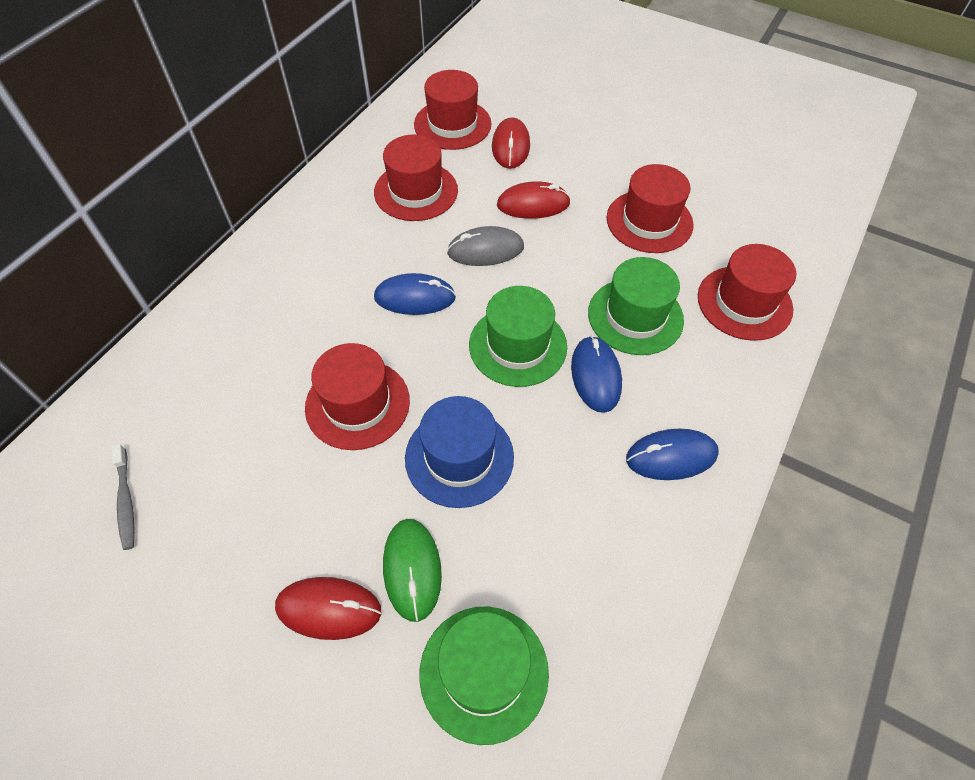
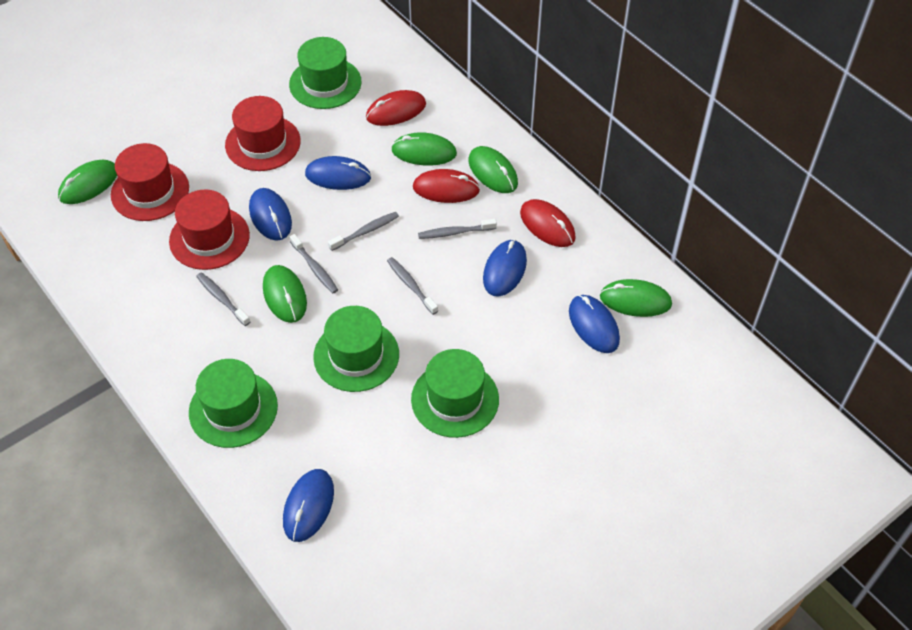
blue hat: [405,396,514,508] = 1 -> none = 0
blue mouse: [374,273,456,315] [571,336,622,413] [626,429,719,480] = 3 -> [249,188,292,241] [283,469,334,542] [305,156,371,190] [483,239,527,297] [569,295,620,353] = 5
green hat: [419,606,549,745] [469,286,567,387] [588,257,684,355] = 3 -> [189,359,278,448] [289,37,362,109] [313,306,399,392] [411,349,499,438] = 4
green mouse: [383,519,442,622] = 1 -> [58,160,117,204] [263,265,307,323] [391,132,457,166] [469,146,518,193] [600,279,672,317] = 5
grey mouse: [447,226,524,266] = 1 -> none = 0
grey toothbrush: [111,444,135,550] = 1 -> [196,272,250,326] [290,234,338,293] [328,212,399,251] [387,257,438,315] [418,219,497,239] = 5
red hat: [305,343,410,450] [374,135,458,221] [414,70,492,150] [607,164,694,253] [698,244,796,341] = 5 -> [111,143,189,221] [169,190,250,270] [225,96,301,171] = 3

